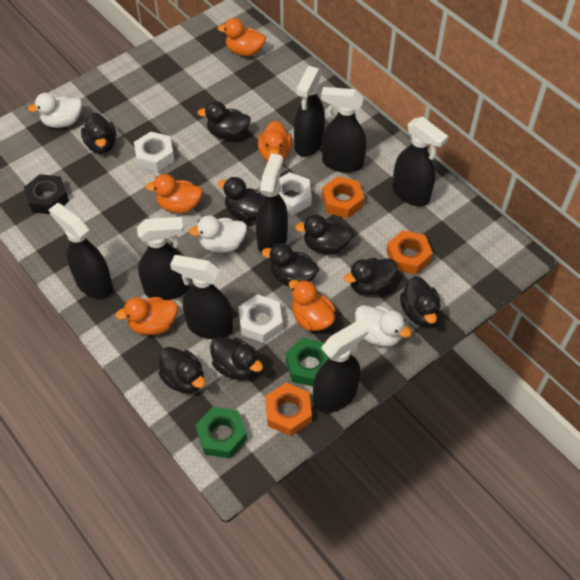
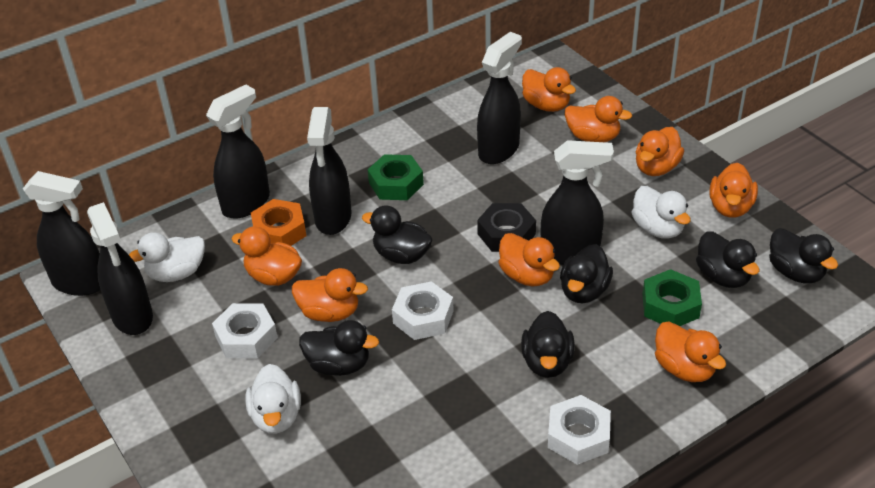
black duck: [81,112,116,154] [158,347,205,394] [198,101,251,139] [210,337,263,380] [218,177,264,222] [262,243,319,286] [295,214,353,254] [344,258,398,295] [400,276,440,326] = 9 -> [299,320,379,376] [362,205,433,264] [521,311,575,378] [560,244,613,303] [696,231,760,288] [769,228,838,283] = 6
black spray bottle: [49,203,113,298] [137,217,190,300] [170,255,233,339] [256,153,288,254] [294,66,325,157] [313,319,369,413] [321,87,366,173] [392,117,448,206] = 8 -> [23,171,100,296] [87,202,153,335] [206,85,270,219] [307,107,352,235] [477,32,522,164] [541,140,614,265] = 6
orange duck: [115,297,178,335] [145,174,203,213] [217,18,266,56] [258,121,292,162] [289,280,335,331] = 5 -> [231,226,302,286] [292,268,368,322] [498,233,560,286] [522,67,576,112] [565,96,632,142] [636,127,684,176] [655,322,726,382] [709,163,758,218] = 8
orange nut: [265,383,312,436] [322,176,364,218] [386,230,433,275] = 3 -> [251,199,306,246] = 1

